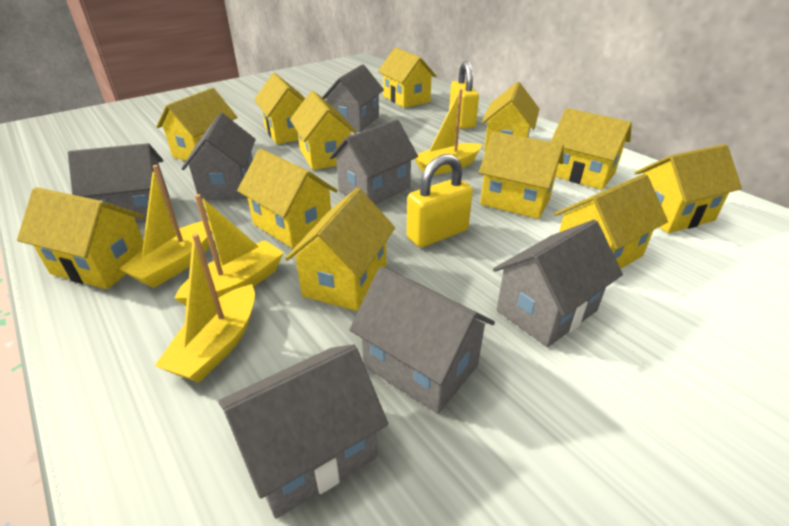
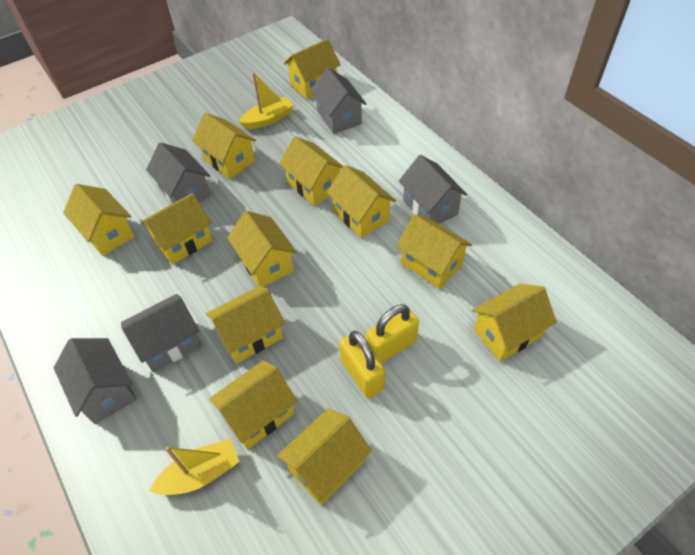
grey house: [68,143,169,223] [181,113,256,201] [218,344,388,519] [322,64,384,132] [329,119,418,205] [350,267,495,414] [493,220,623,347] = 7 -> [54,338,136,424] [121,294,202,372] [146,142,211,203] [311,68,367,134] [399,155,467,224] = 5
yellow boat: [119,165,212,288] [155,233,255,382] [174,194,284,306] [415,89,482,175] = 4 -> [150,439,240,495] [239,72,294,129] = 2

